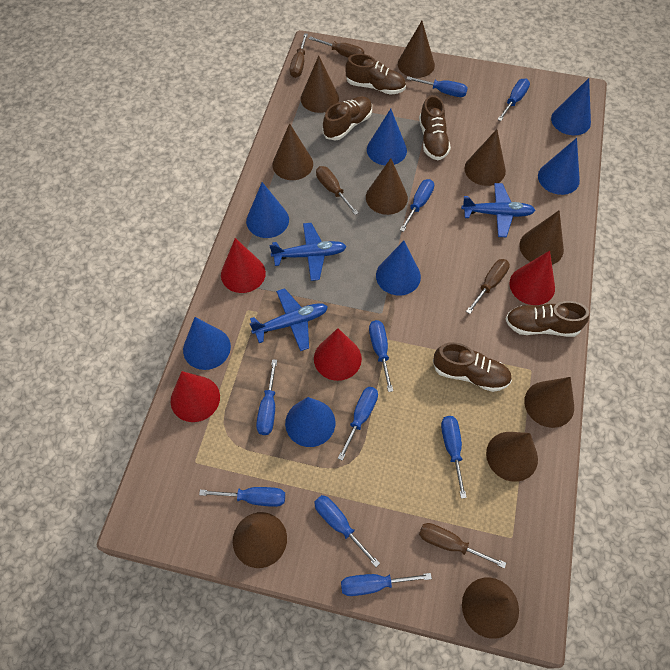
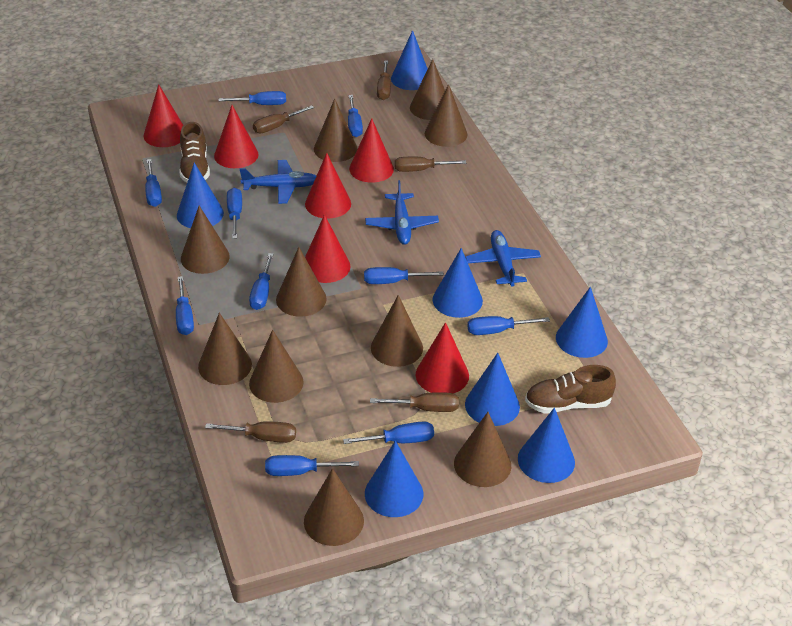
brown shoe: [323,96,372,140] [345,54,406,95] [419,95,451,160] [433,342,512,392] [506,301,589,337] = 5 -> [180,122,210,182] [525,365,616,414] = 2
red cone: [171,371,220,422] [221,238,266,293] [314,328,362,381] [509,250,555,305] = 4 -> [144,84,183,147] [214,105,258,168] [305,153,351,219] [305,214,351,283] [349,118,394,183] [416,322,469,393] = 6

